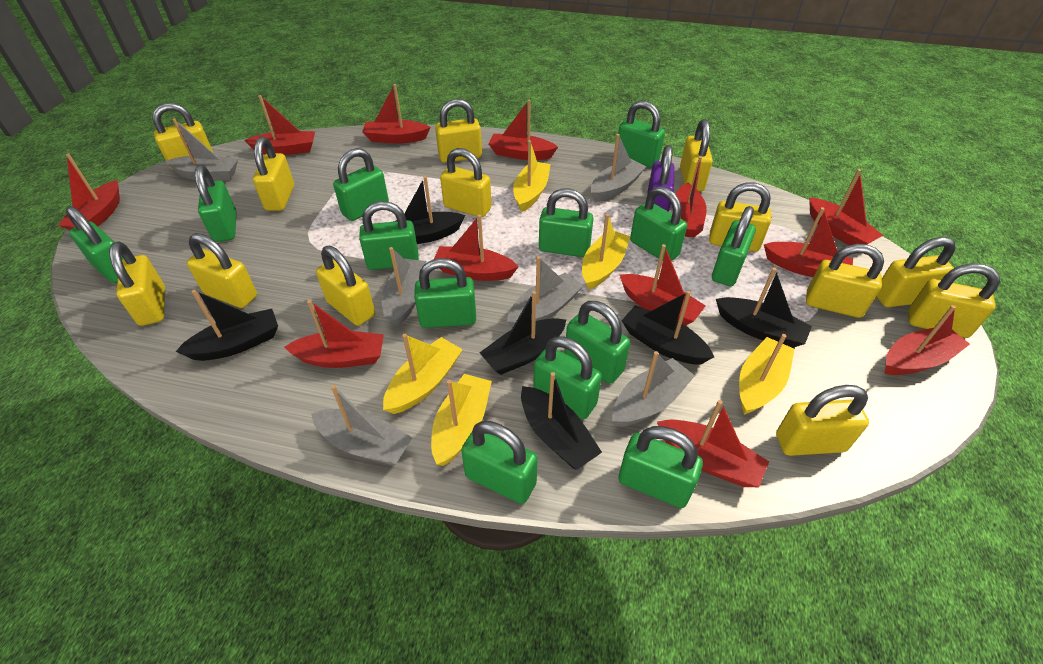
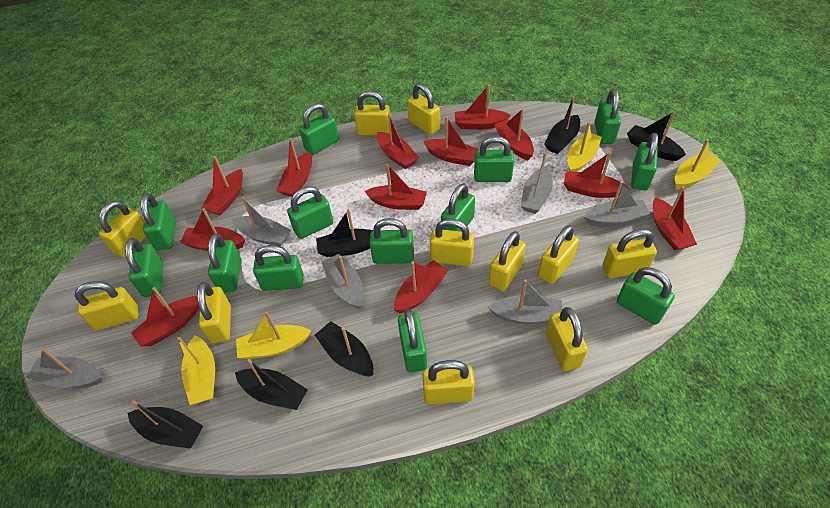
purple padlock: [647,145,674,212] = 1 -> none = 0
yellow boat: [383,334,463,414] [431,374,492,466] [513,140,551,212] [582,214,630,290] [739,334,794,415] = 5 -> [177,335,215,405] [236,311,311,359] [567,122,602,172] [675,139,721,190] = 4
yellow padlock: [109,242,165,326] [152,103,213,169] [187,233,257,308] [253,137,294,211] [316,246,375,326] [435,99,482,163] [440,148,492,217] [680,119,713,191] [709,182,771,251] [776,385,869,456] [806,244,884,318] [876,237,955,307] [908,263,1000,338] = 13 -> [75,281,138,331] [99,201,146,258] [197,282,231,343] [354,91,391,136] [407,83,440,135] [422,360,475,405] [430,219,474,266] [489,231,526,291] [538,225,579,284] [546,307,588,371] [603,229,657,278] = 11

